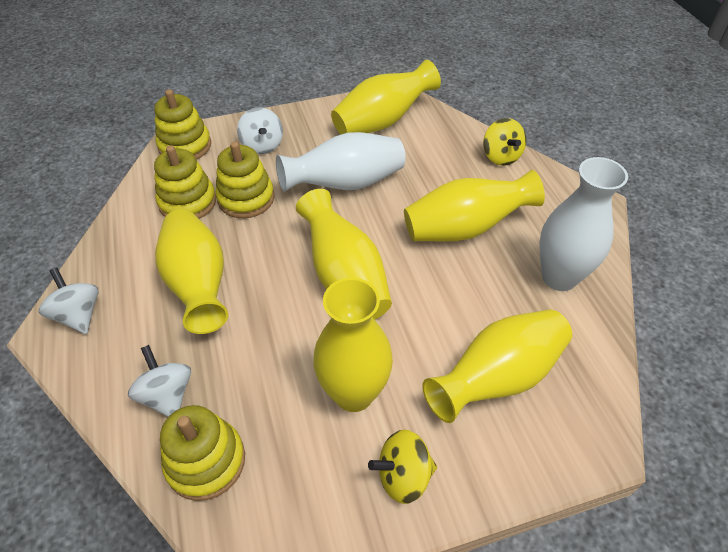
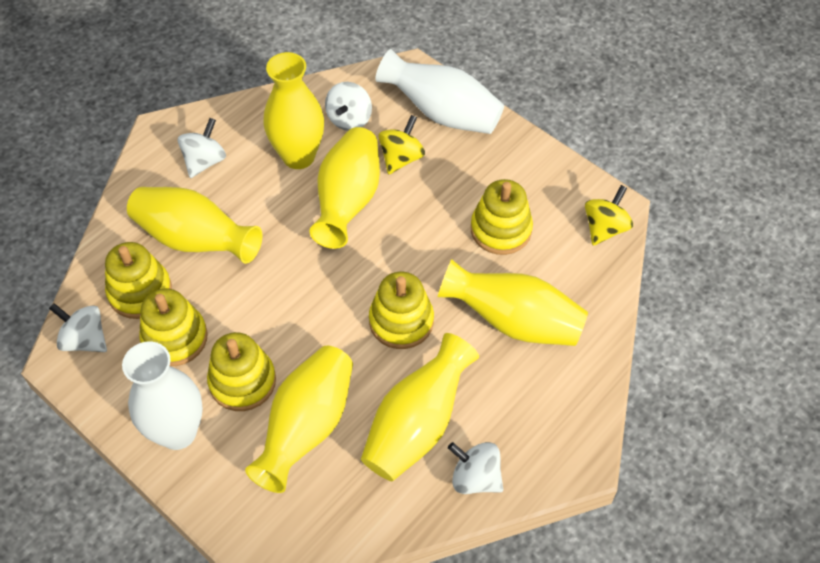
white spinning top: [39,267,99,334] [128,345,191,417] [237,107,283,154] = 3 -> [49,303,107,352] [178,118,226,178] [325,82,372,131] [448,442,503,494] = 4
yellow stacking toy: [154,89,211,160] [154,145,216,219] [160,405,245,501] [215,142,274,218] = 4 -> [105,242,172,319] [139,288,208,366] [207,332,276,411] [369,272,434,349] [471,179,533,255] = 5

